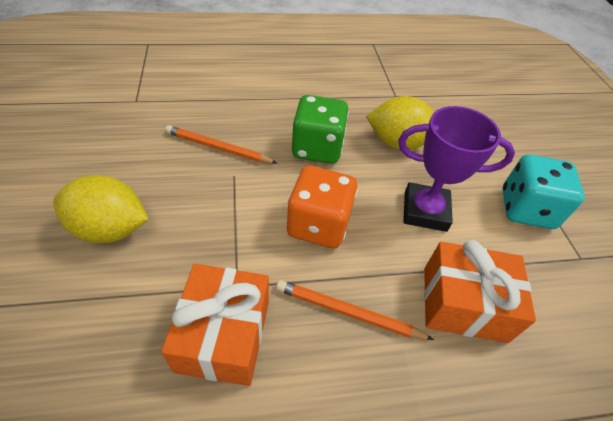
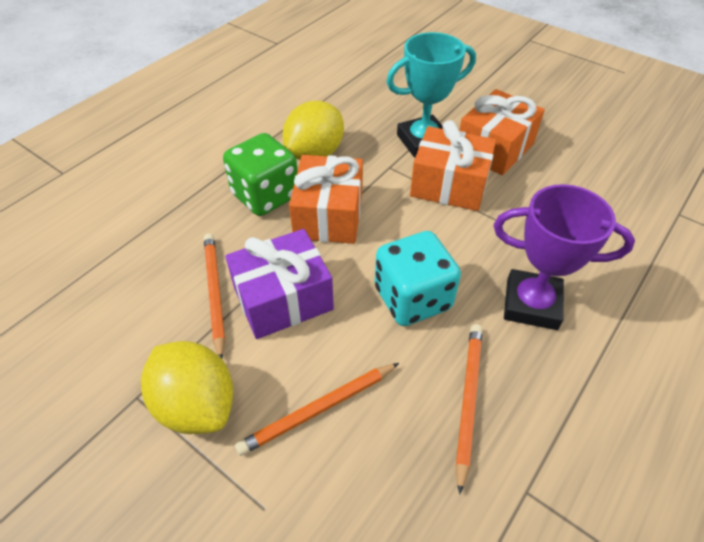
orange dice: [286,165,358,248] = 1 -> none = 0
orange gift: [161,264,269,386] [424,240,536,343] = 2 -> [289,155,363,244] [410,120,496,211] [459,89,545,175] = 3
orange pencil: [165,125,277,163] [276,280,434,340] = 2 -> [204,233,225,358] [235,363,399,456] [456,324,483,495] = 3
purple gift: none = 0 -> [225,229,334,339] = 1
turquoise trophy: none = 0 -> [386,32,476,158] = 1

